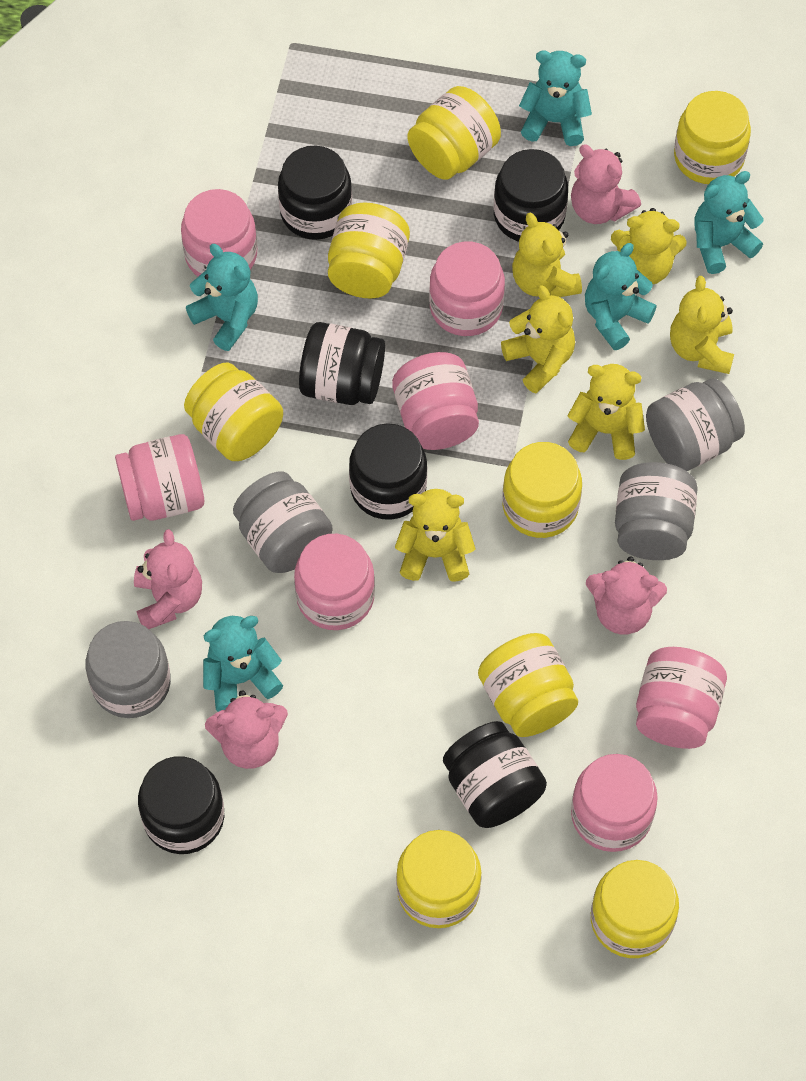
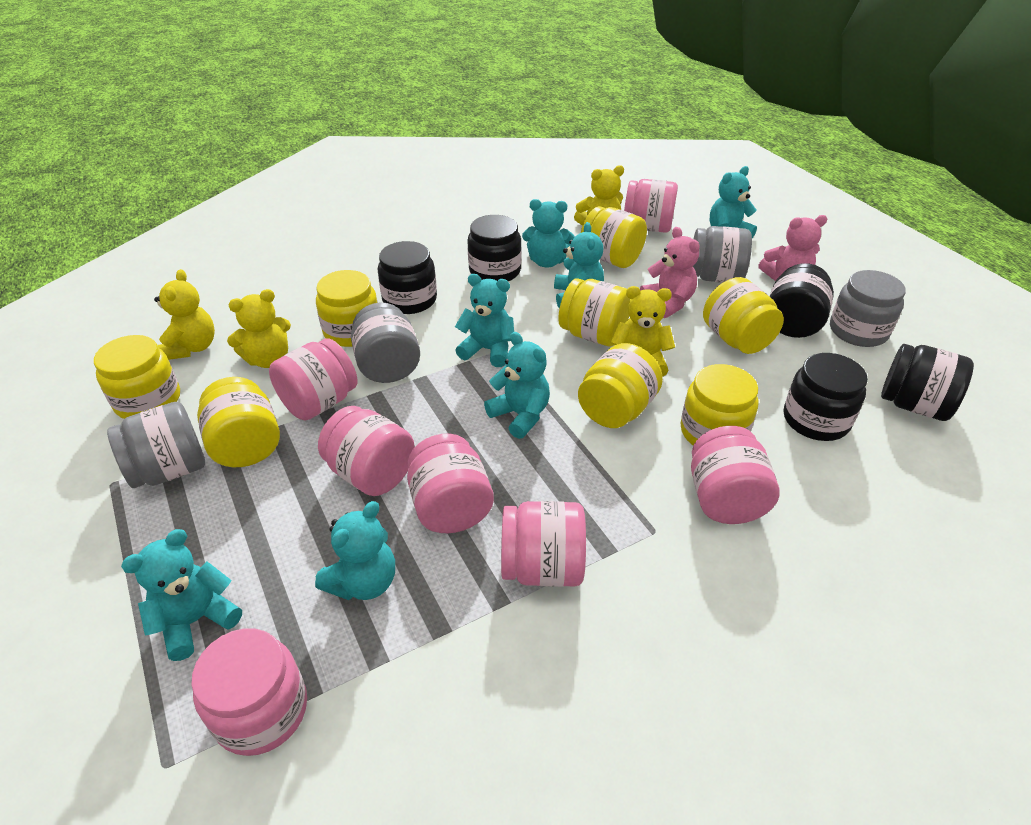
black jar: [138,756,224,854] [278,146,352,240] [299,322,385,405] [349,423,427,520] [443,721,547,828] [494,149,568,242] = 6 -> [378,241,437,314] [467,215,522,281] [769,263,834,338] [784,353,868,441] [881,344,974,421] = 5
pink teddy bear: [134,529,202,629] [205,690,288,769] [571,145,641,224] [586,556,667,635] = 4 -> [640,227,700,318] [759,215,827,281] = 2
turquoise teddy bear: [186,244,258,351] [203,616,283,712] [519,50,592,146] [585,243,657,350] [694,171,764,274] = 5 -> [121,529,242,661] [315,501,395,600] [455,274,514,367] [484,332,550,439] [522,199,575,267] [554,222,604,308] [709,166,757,238] = 7
yellow teddy bear: [395,489,475,582] [501,285,575,394] [512,213,582,297] [568,364,645,460] [611,208,687,284] [670,276,734,374] = 6 -> [154,269,215,360] [227,289,291,368] [574,165,624,226] [611,286,675,377] = 4

